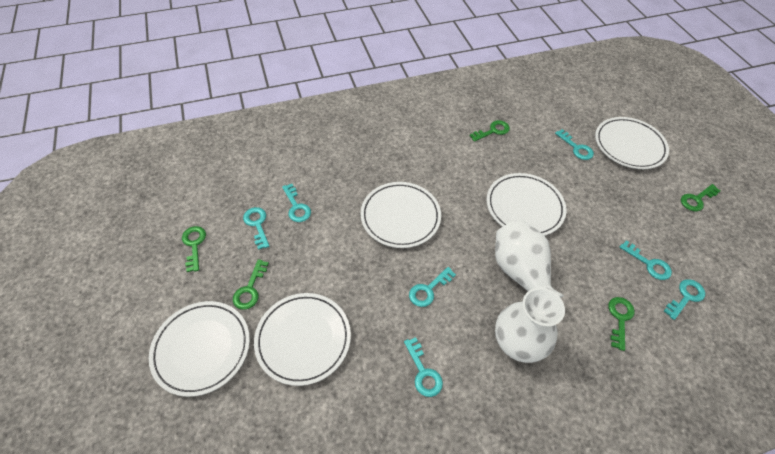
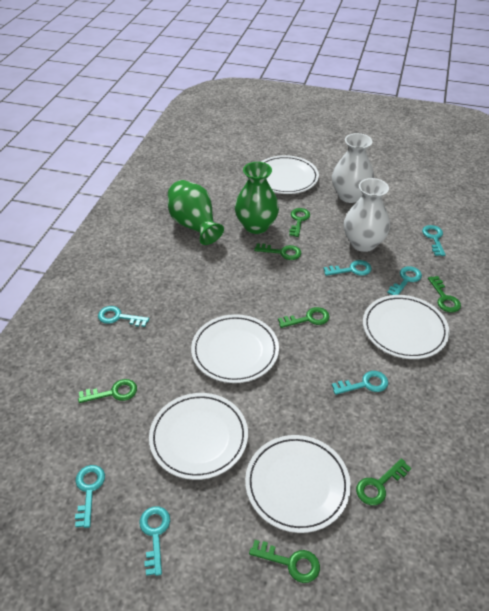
green key: [182,226,206,272] [233,259,269,309] [470,120,510,142] [608,297,634,351] [681,184,720,212] = 5 -> [78,379,137,403] [249,540,320,583] [254,243,301,260] [278,307,330,328] [289,208,310,237] [356,459,411,505] [428,276,461,313] = 7
green vase: none = 0 -> [168,180,224,245] [235,162,279,234] = 2

